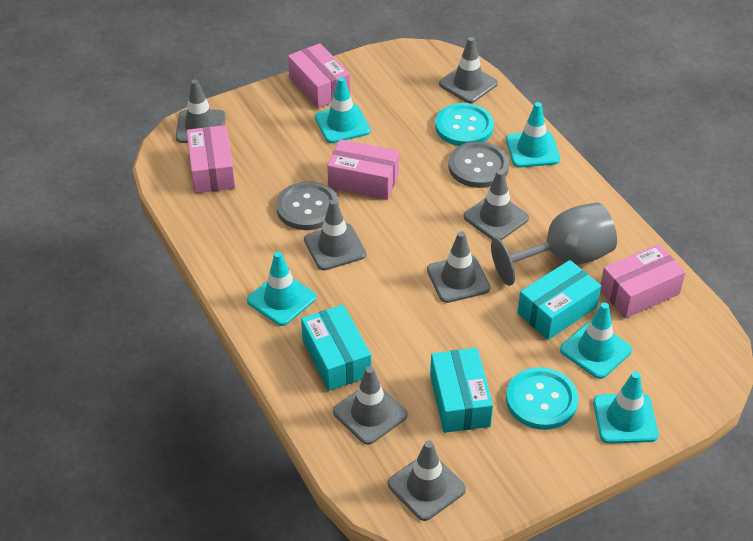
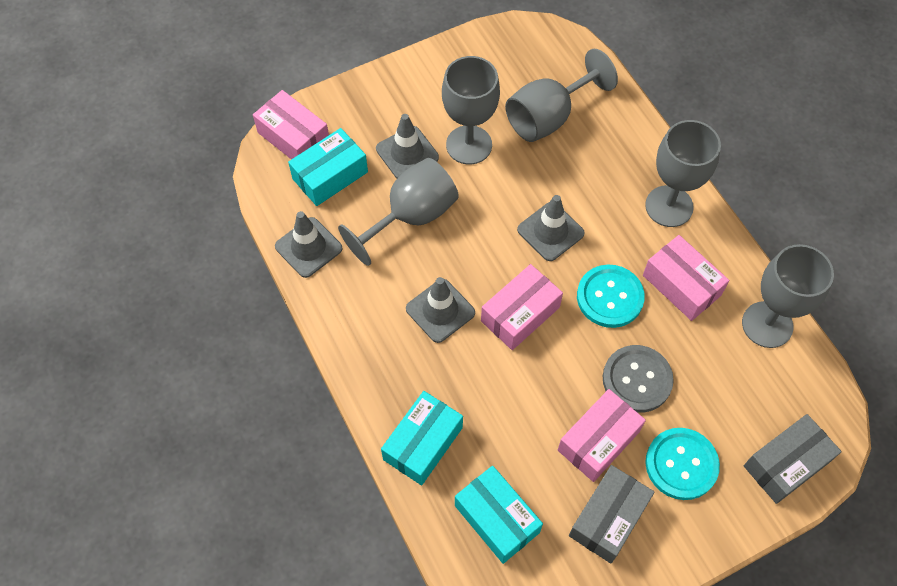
grey box: none = 0 -> [569,465,655,563] [744,414,842,504] = 2
grey button: [276,181,339,230] [448,142,509,188] = 2 -> [603,345,674,413] = 1
grey goblet: [491,202,617,286] = 1 -> [338,158,459,266] [442,56,500,164] [505,49,618,142] [645,120,721,227] [742,244,834,348] = 5
grey traffic cone: [176,80,226,143] [304,199,366,270] [333,366,408,445] [388,440,466,521] [427,231,490,303] [439,37,498,103] [464,170,529,240] = 7 -> [275,211,342,278] [376,114,439,178] [406,277,475,343] [517,195,585,261] = 4
turquoise traffic cone: [247,251,316,326] [315,77,371,143] [506,102,560,168] [560,303,632,379] [593,372,659,444] = 5 -> none = 0

